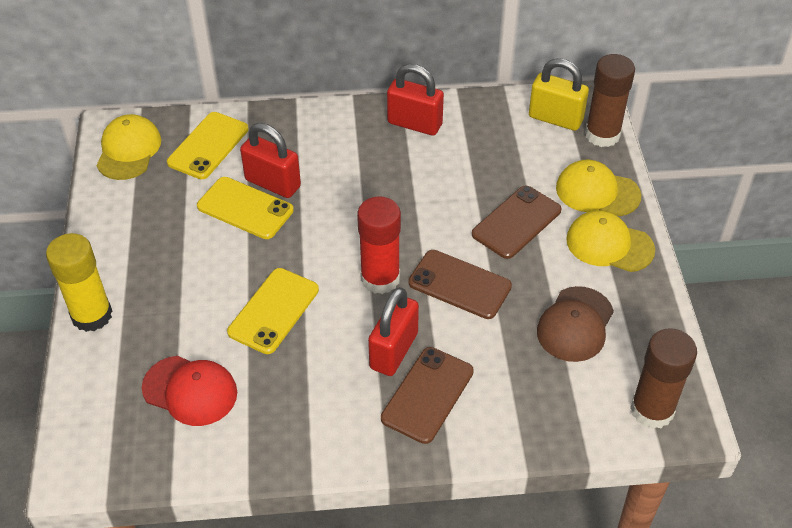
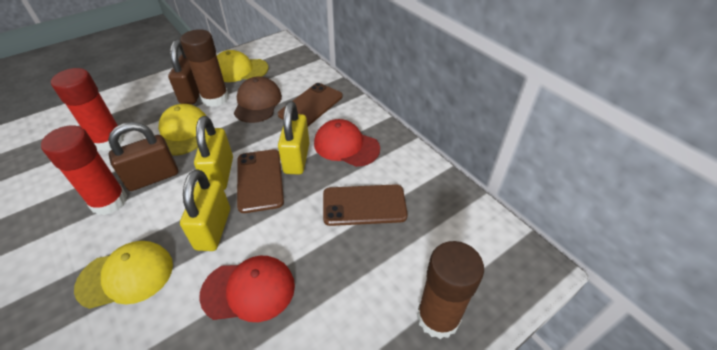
brown padlock: none = 0 -> [108,122,178,191] [168,39,200,104] = 2
red cap: [142,356,237,426] = 1 -> [199,256,295,322] [314,119,380,167] = 2
red glue stick: [357,197,401,294] = 1 -> [41,125,127,215] [51,68,125,151] = 2
red padlock: [240,123,301,198] [368,287,419,376] [387,64,444,136] = 3 -> none = 0
yellow glue stick: [46,233,112,332] = 1 -> none = 0
yellow padlock: [529,58,589,131] = 1 -> [180,169,230,251] [194,116,233,190] [278,101,310,175] = 3
yellow phone: [167,112,249,179] [197,177,294,239] [227,268,319,354] = 3 -> none = 0

